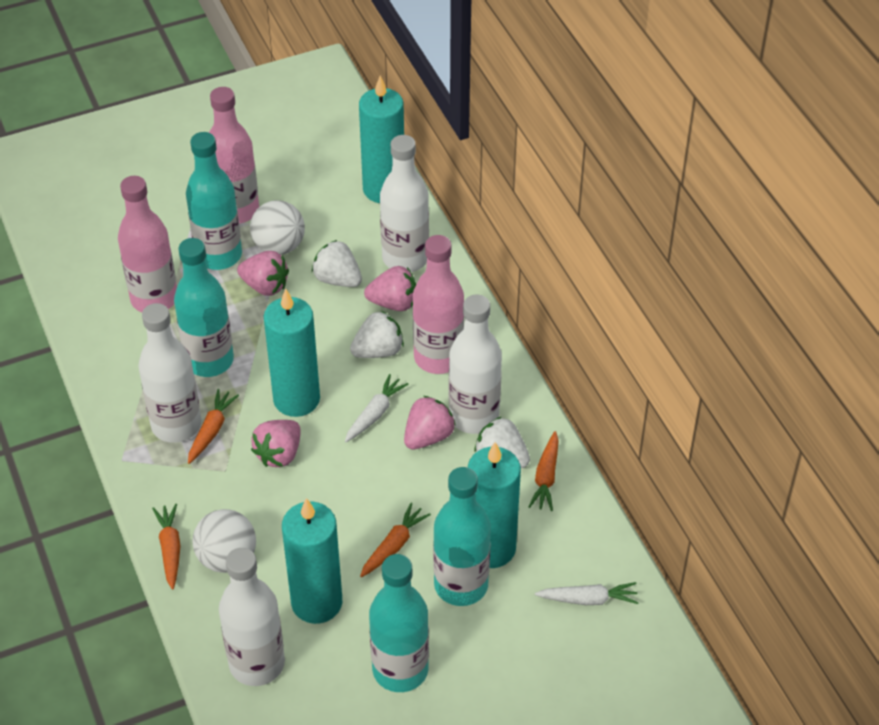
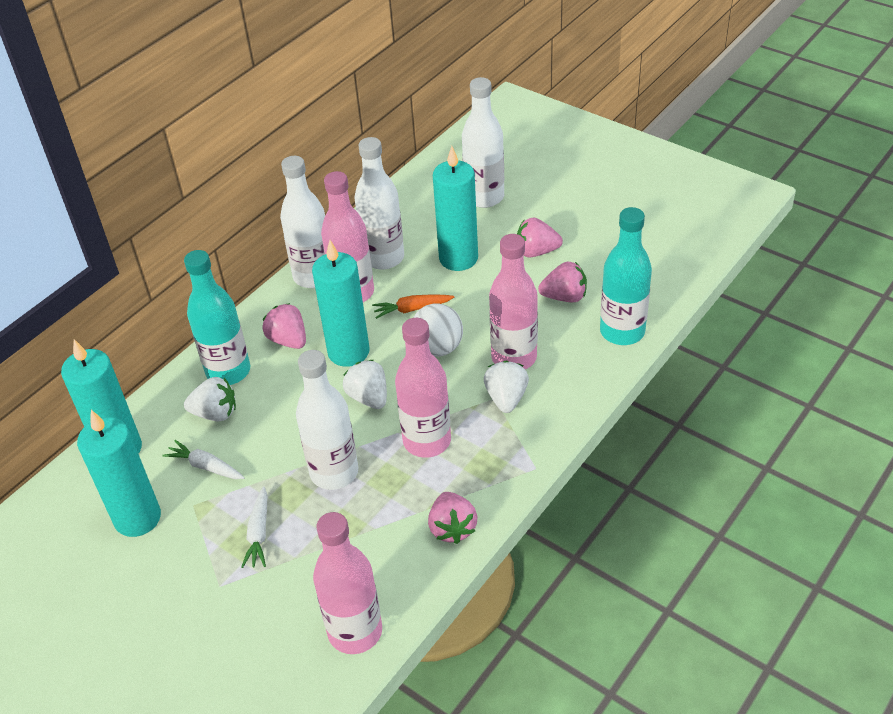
orange carrot: [152,504,181,590] [188,389,239,464] [360,503,431,577] [528,431,559,511] = 4 -> [372,295,454,319] = 1
pink bottle: [118,176,177,312] [209,87,259,224] [413,235,464,374] = 3 -> [313,512,382,654] [321,171,374,302] [395,318,451,458] [489,234,538,369] = 4
turquoise bottle: [174,238,234,377] [186,132,242,270] [369,554,429,692] [433,467,491,606] = 4 -> [184,250,250,385] [600,207,652,345] = 2
white ball: [193,509,256,573] [250,200,305,255] = 2 -> [413,303,463,357] = 1

